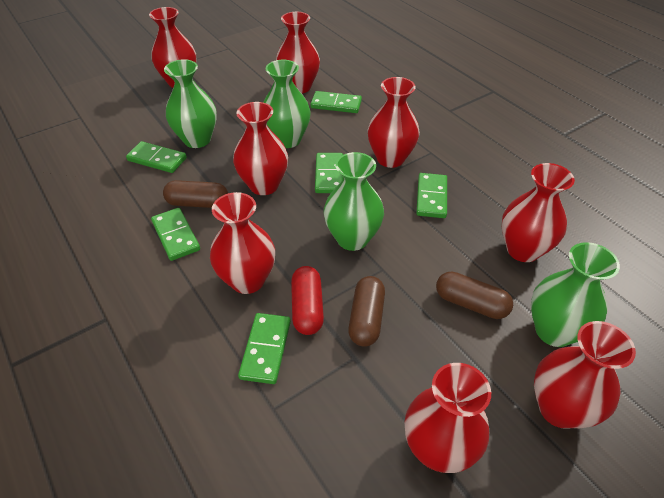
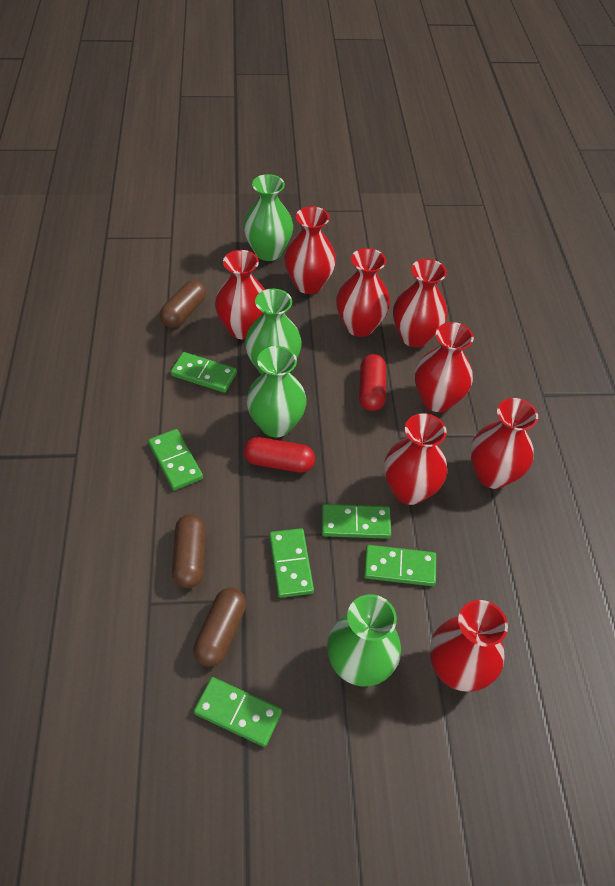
red capsule: [291,266,324,335] = 1 -> [244,437,315,473] [359,354,386,411] = 2

